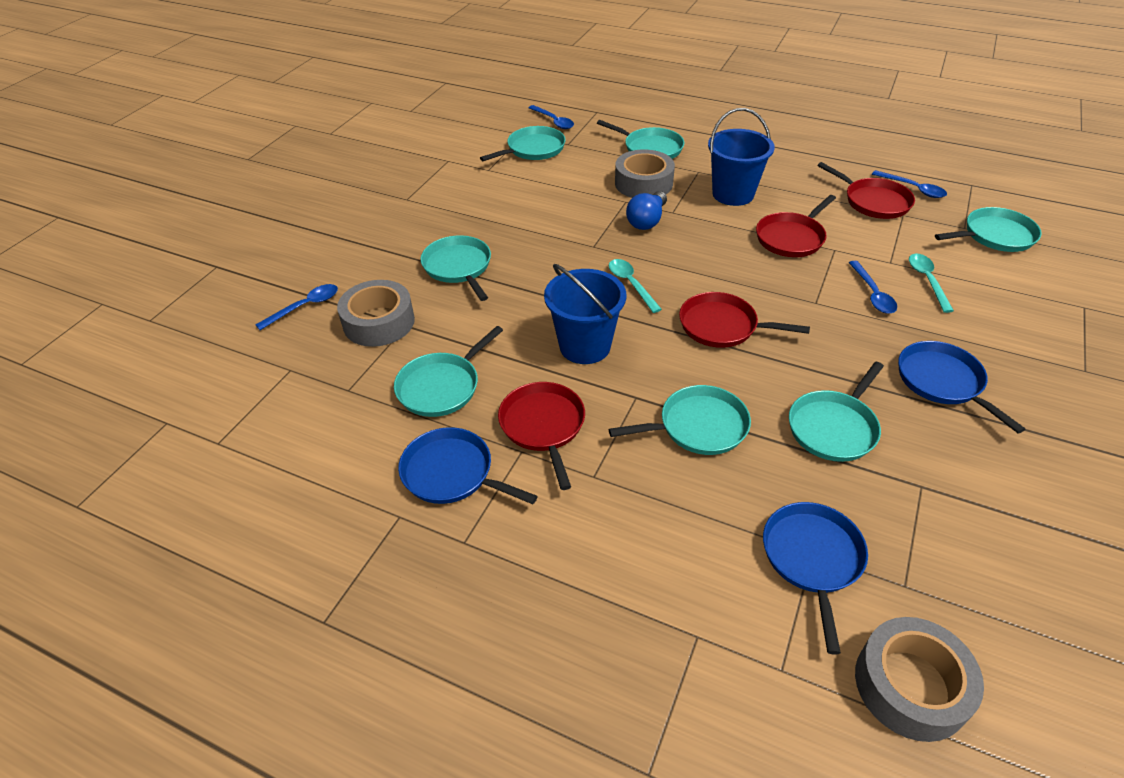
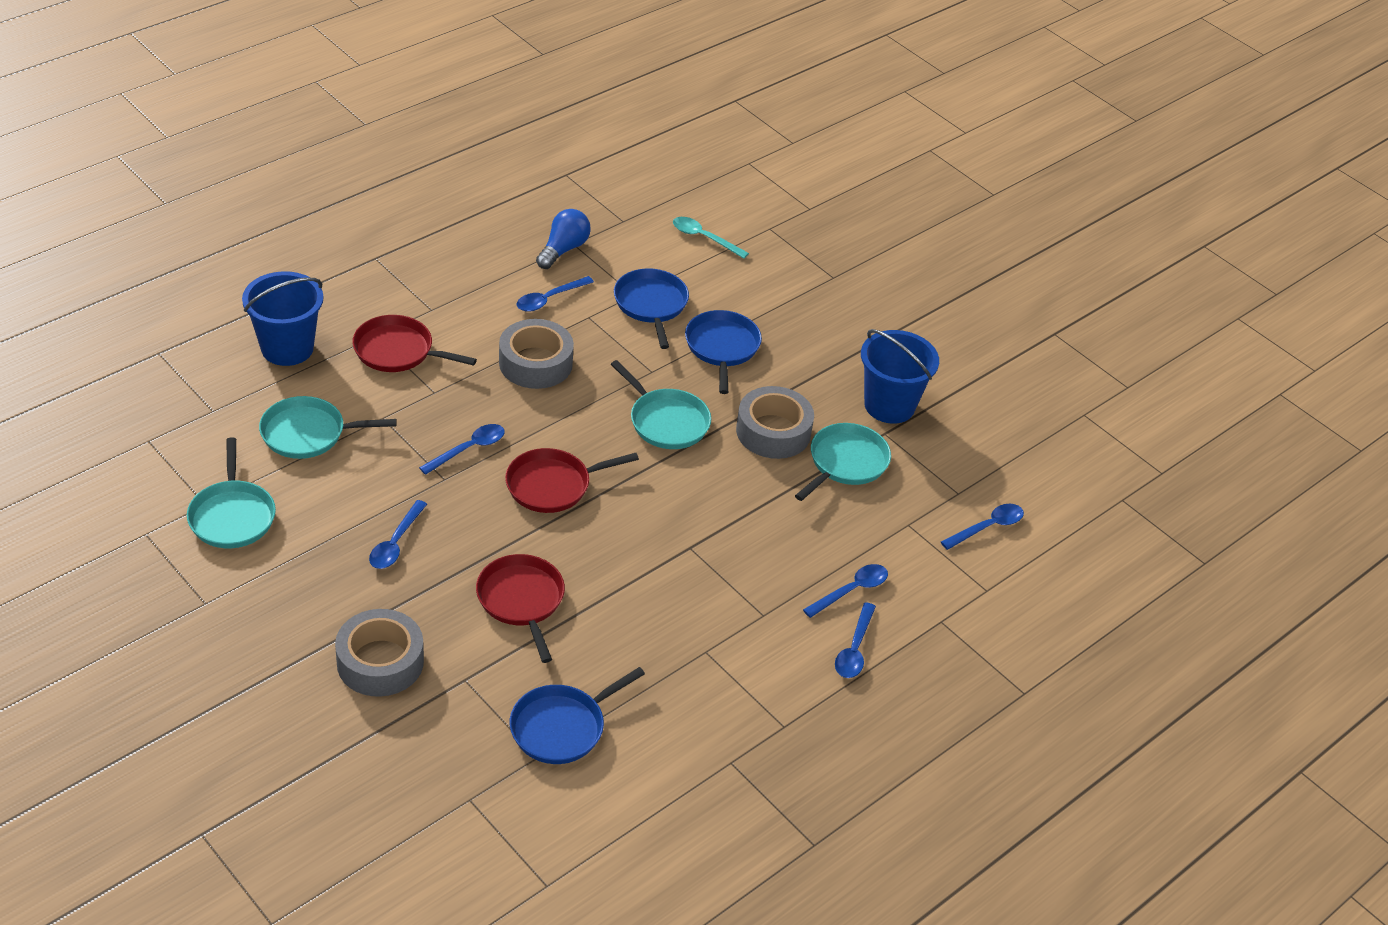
blue spoon: [256,284,338,330] [528,105,574,129] [849,261,897,314] [872,170,947,198] = 4 -> [369,500,427,569] [419,424,505,475] [517,276,594,312] [803,564,888,618] [835,602,876,678] [941,504,1024,550] = 6
red pan: [498,382,585,490] [679,292,810,348] [756,195,836,257] [818,162,915,219] = 4 -> [352,315,477,372] [476,554,565,663] [505,448,639,513] = 3
turquoise pan: [394,326,503,417] [420,235,491,301] [480,126,566,161] [597,120,684,159] [609,385,751,455] [789,362,884,462] [935,207,1042,252] = 7 -> [187,437,276,548] [259,396,397,459] [611,360,711,449] [795,423,891,501] = 4
turquoise spoon: [609,259,662,313] [909,254,954,313] = 2 -> [673,217,749,259] = 1

